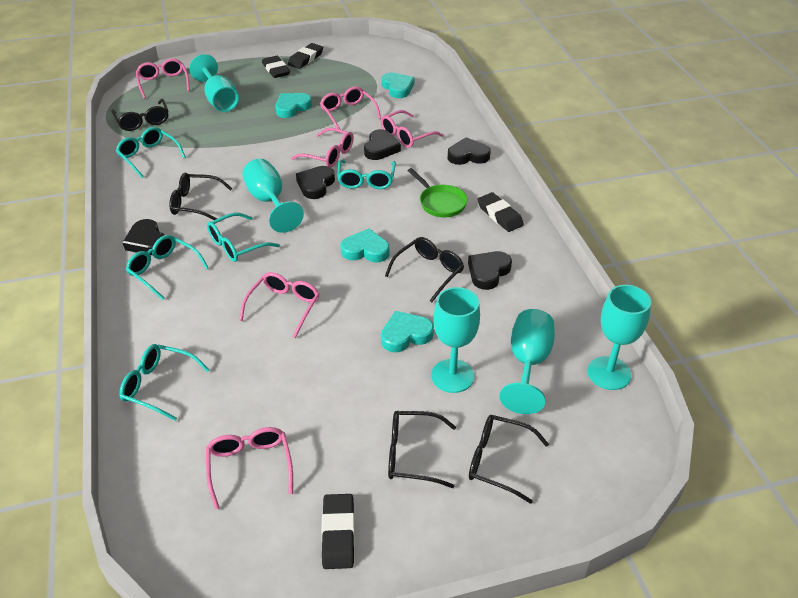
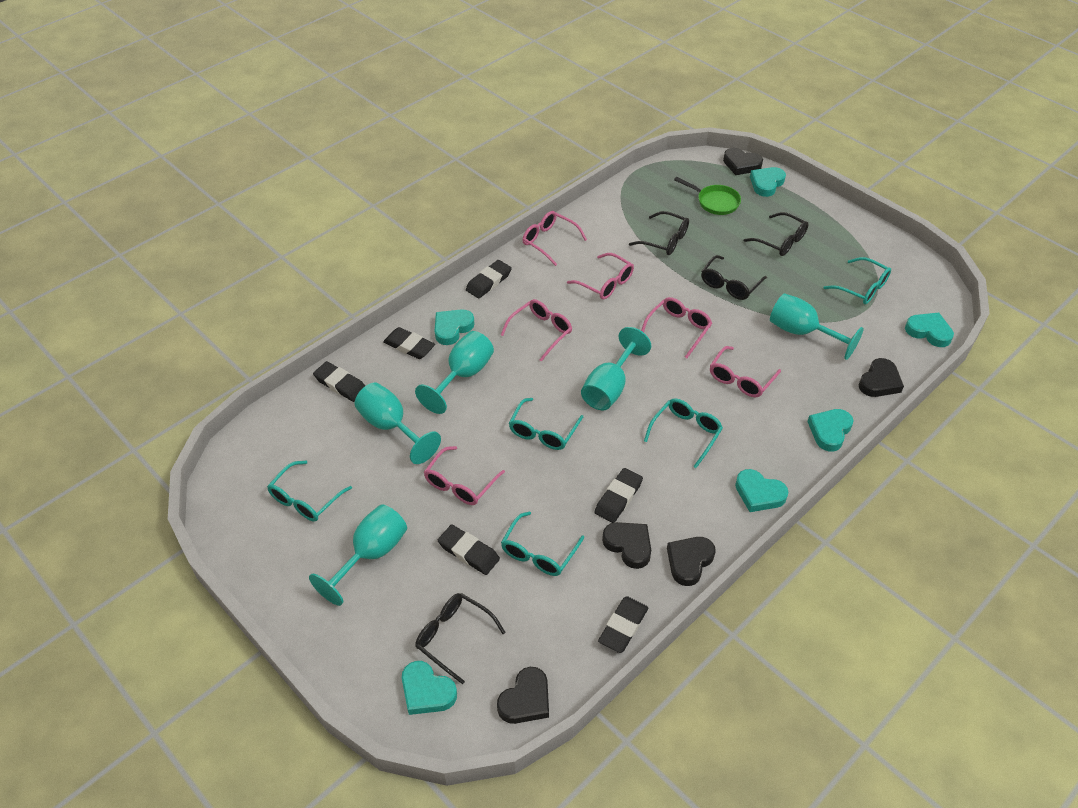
black eraser: [262,56,290,78] [288,43,323,69] [321,494,355,569] [478,192,524,232] = 4 -> [313,361,365,402] [383,327,435,359] [438,524,500,575] [466,260,512,298] [594,468,643,523] [598,596,648,653] = 6
black glasses: [111,99,168,131] [170,173,233,220] [385,237,464,302] [388,411,456,488] [469,415,549,504] = 5 -> [415,593,506,684] [629,211,689,255] [701,255,767,300] [744,212,809,256] = 4
turquoise heart: [275,93,312,118] [340,229,390,263] [381,72,414,98] [381,311,434,353] = 4 -> [402,661,457,715] [435,309,474,345] [735,469,788,512] [750,167,786,197] [807,409,854,451] [905,312,954,347] = 6

